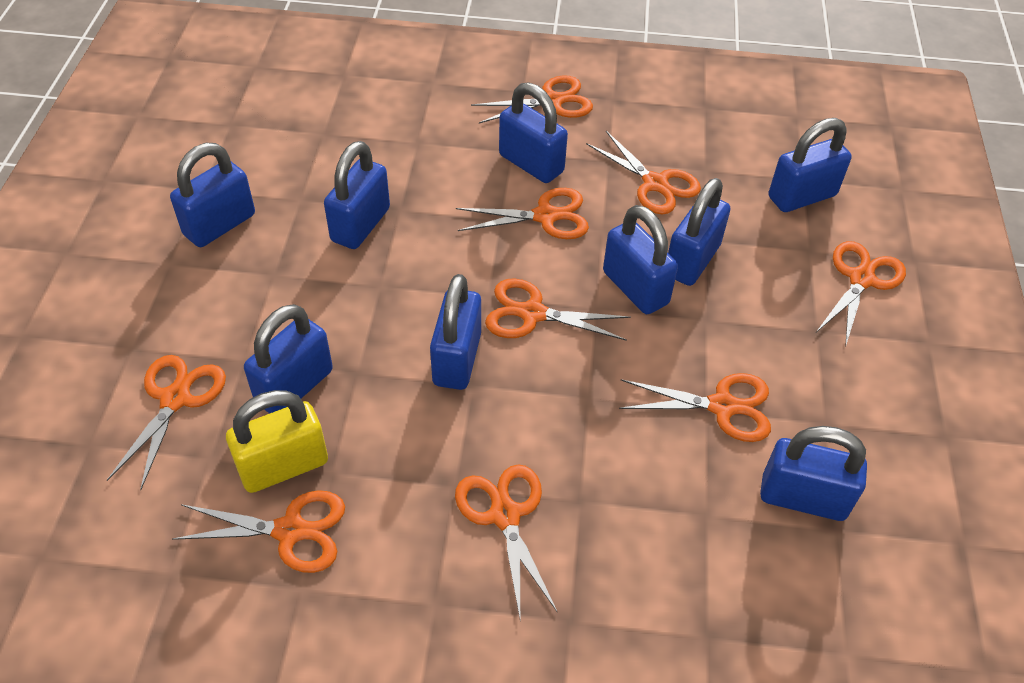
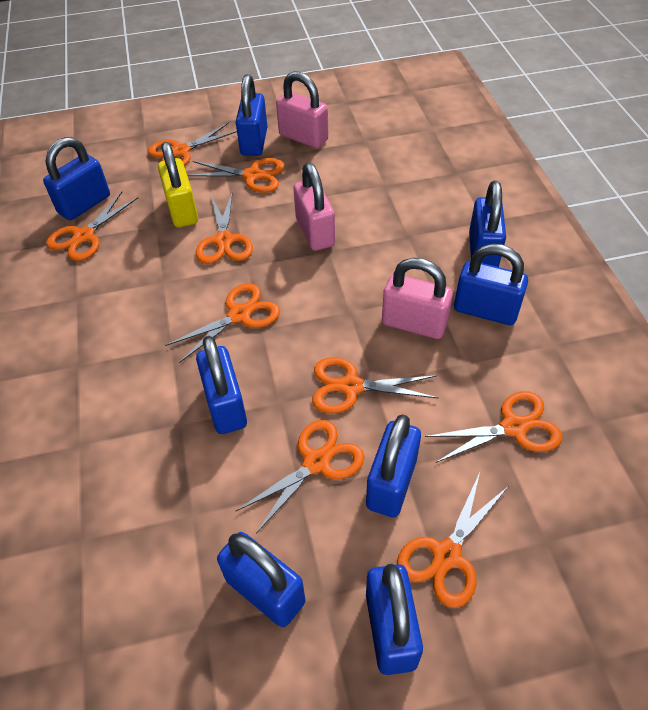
blue padlock: [170,143,255,247] [244,304,333,414] [324,141,390,249] [430,274,481,390] [499,82,568,183] [603,205,678,314] [668,178,730,286] [760,426,867,521] [769,118,852,212] = 9 -> [43,137,110,220] [196,336,247,434] [217,532,305,627] [236,74,267,156] [366,415,421,517] [366,564,423,675] [454,244,528,325] [469,180,506,267] = 8
pink padlock: none = 0 -> [276,71,329,148] [293,163,335,251] [382,258,453,339] = 3

